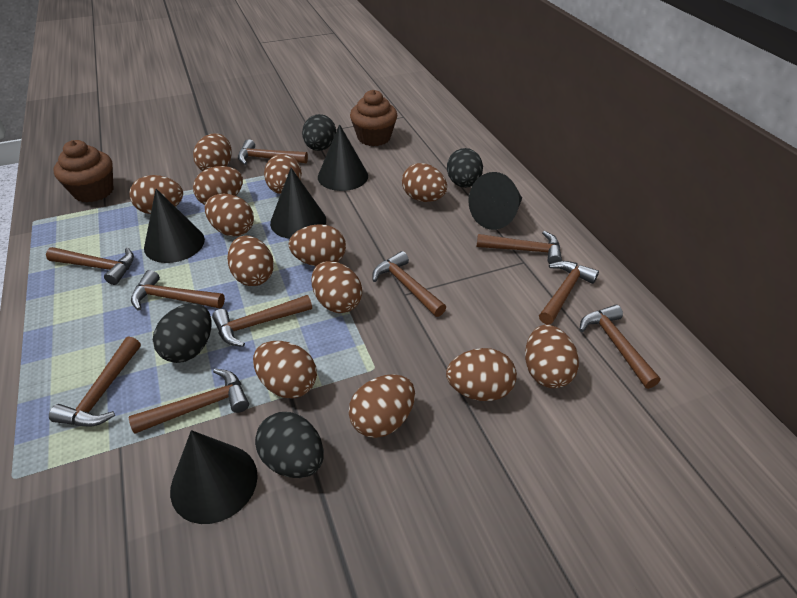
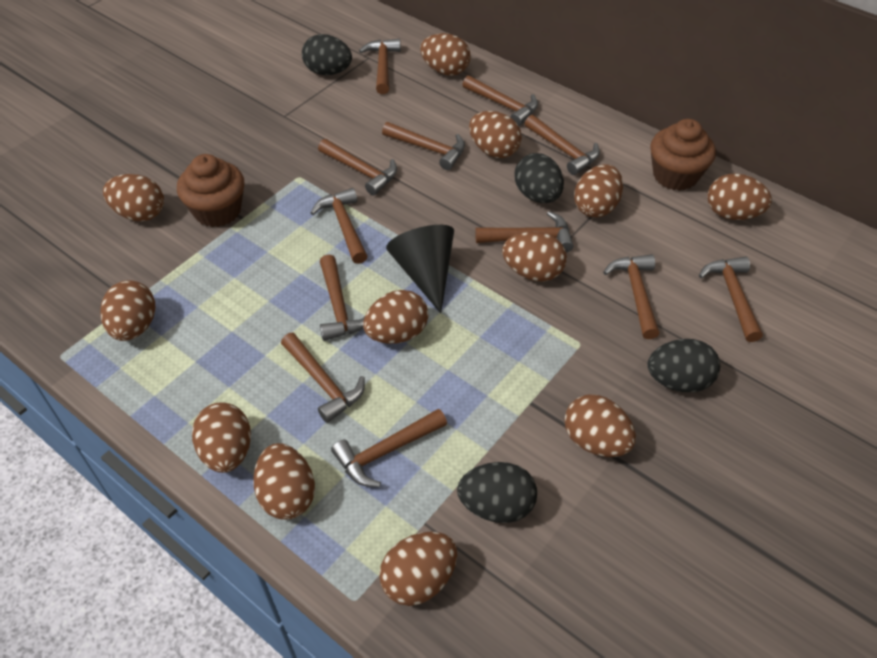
black cone: [144,189,205,263] [170,430,258,524] [270,168,326,239] [318,124,368,191] [468,172,522,230] = 5 -> [386,225,454,313] = 1
brown egg: [130,175,183,214] [193,133,232,171] [193,166,243,205] [205,194,254,237] [227,236,274,286] [253,341,317,399] [264,154,302,194] [289,224,346,266] [312,261,362,313] [349,374,415,438] [402,163,447,202] [446,348,517,401] [525,325,579,388] = 13 -> [100,280,155,341] [103,174,164,221] [192,402,251,473] [253,443,315,519] [363,290,428,344] [379,531,457,606] [420,33,471,76] [469,111,522,158] [502,232,567,281] [564,394,636,457] [574,164,623,218] [707,173,772,220] = 12
brown hammer: [46,247,134,285] [49,336,141,426] [129,369,249,434] [131,270,225,311] [212,295,312,347] [238,139,308,165] [372,251,446,317] [477,231,562,264] [539,261,599,325] [579,305,661,389] = 10 -> [281,333,365,423] [310,188,367,264] [318,139,397,196] [320,255,365,341] [331,409,447,487] [359,39,401,94] [382,122,465,170] [462,75,538,126] [475,211,574,252] [525,115,600,175] [603,254,660,339] [699,257,763,342] = 12

